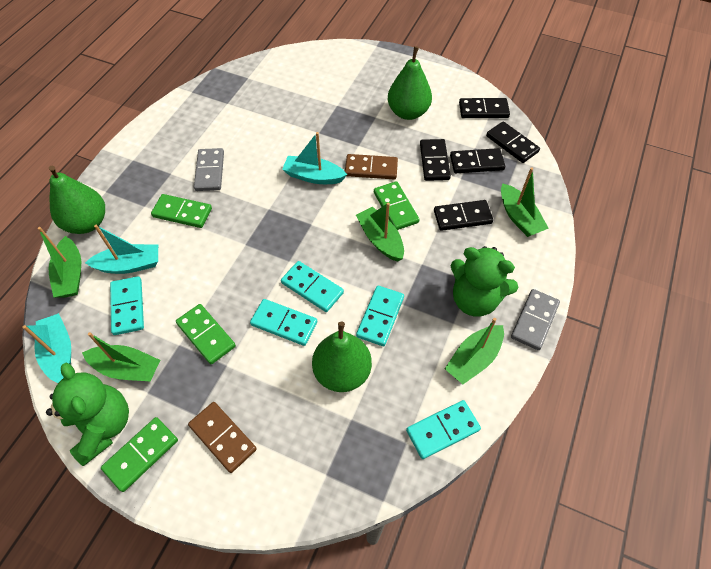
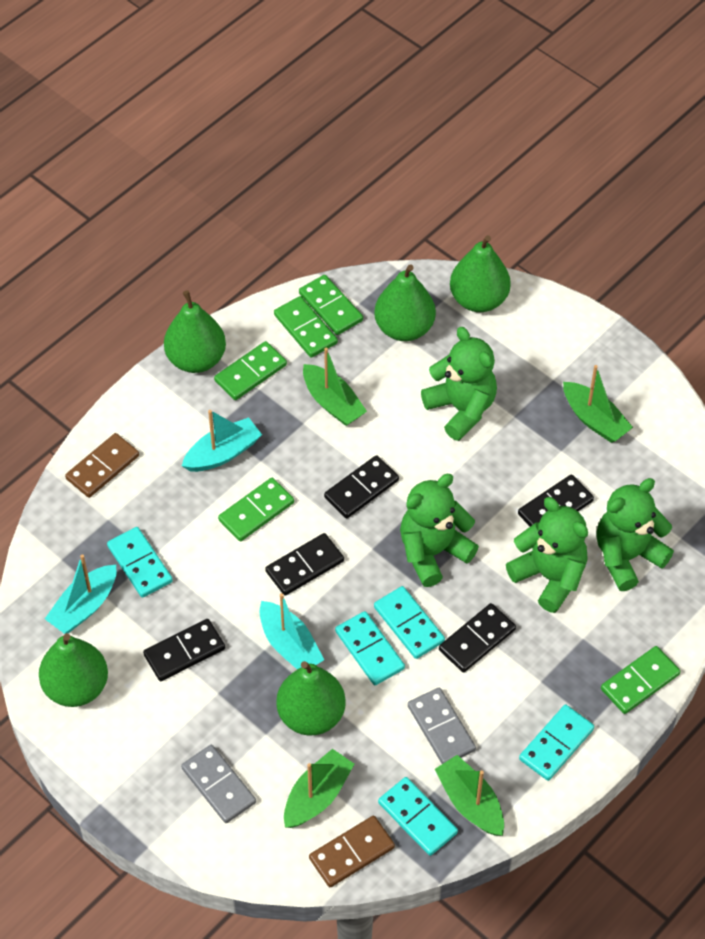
green boat: [38,227,81,298] [82,332,160,382] [356,203,404,262] [445,318,504,384] [501,168,549,237] = 5 -> [284,749,354,828] [303,348,367,426] [435,755,504,836] [563,365,633,443] = 4
green domino: [101,417,178,492] [151,194,212,228] [176,304,236,364] [374,181,419,230] = 4 -> [214,341,287,400] [218,478,294,541] [274,296,338,358] [299,275,363,335] [601,646,680,714] = 5
green pear: [49,166,105,234] [312,322,372,392] [388,46,432,120] = 3 -> [39,633,108,707] [164,290,226,373] [276,661,346,736] [374,264,436,341] [450,235,511,312] = 5
green teddy bear: [46,363,129,466] [451,246,518,317] = 2 -> [400,474,479,587] [421,327,497,441] [506,497,588,613] [596,478,674,591] = 4

